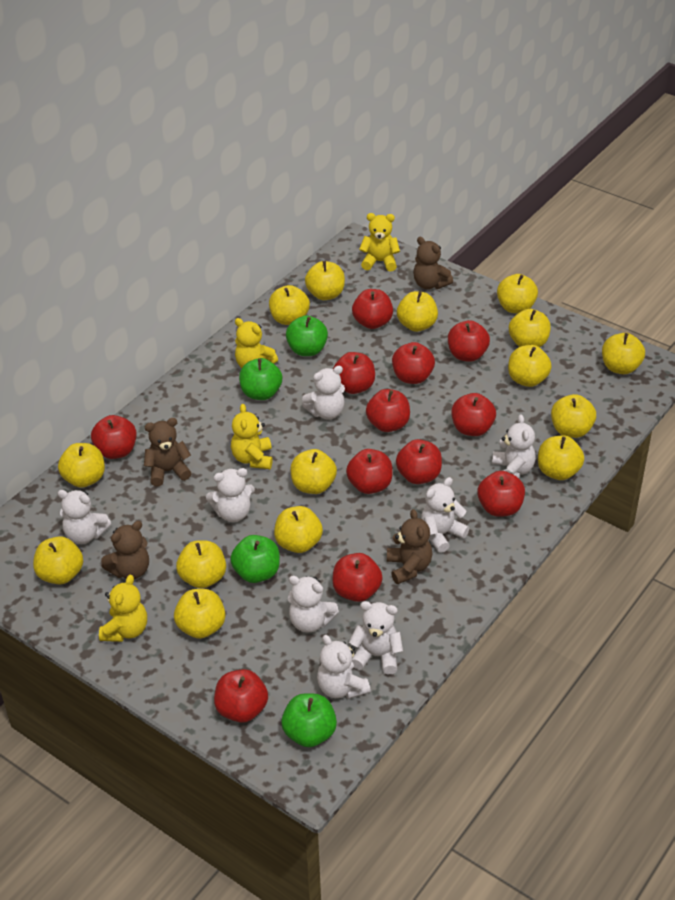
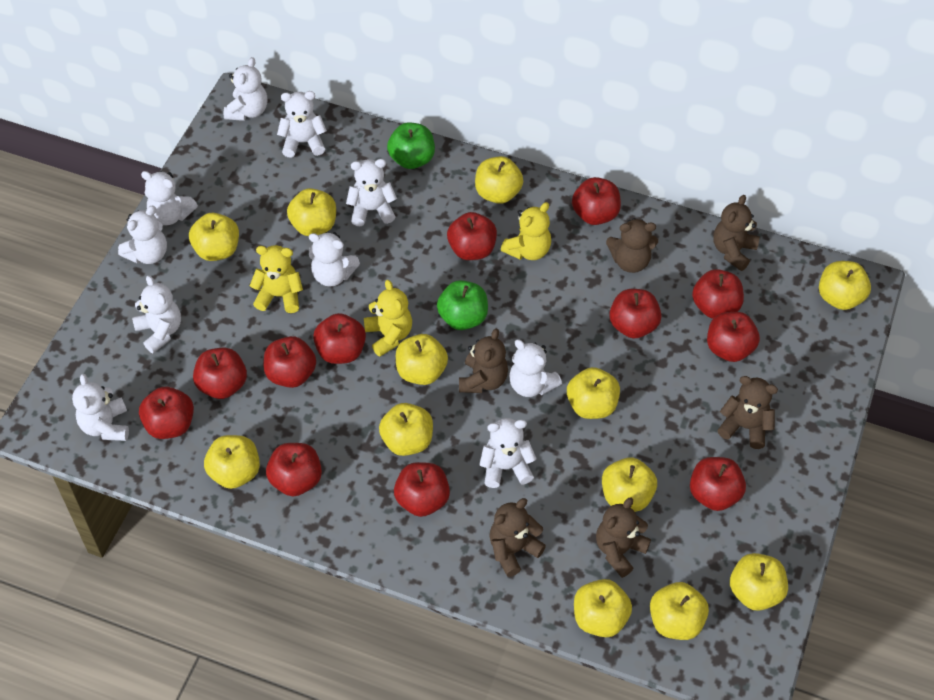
brown teddy bear: [101,521,149,579] [144,418,192,487] [387,509,432,584] [413,237,453,289] = 4 -> [459,329,508,393] [489,498,546,577] [596,497,651,578] [606,218,658,273] [713,195,760,271] [718,376,778,449] = 6
green apple: [230,535,280,583] [239,358,282,400] [281,693,337,747] [286,315,328,356] = 4 -> [387,122,435,169] [437,280,488,330] = 2
white teddy bear: [57,490,111,544] [206,468,255,522] [288,576,339,632] [302,366,345,420] [317,635,371,699] [349,601,403,674] [421,477,469,553] [492,414,536,478] = 8 -> [72,374,129,441] [118,206,167,264] [132,275,181,353] [141,171,198,225] [224,57,267,121] [277,91,327,158] [309,232,360,287] [346,159,397,226] [479,418,537,488] [509,339,562,397] = 10
yellow apple: [33,536,83,585] [58,443,105,488] [174,589,226,639] [176,540,226,589] [269,285,310,325] [274,506,323,553] [290,449,337,494] [305,261,345,300] [397,291,438,332] [497,274,538,313] [508,345,552,387] [509,309,551,347] [538,435,584,480] [551,394,596,438] [602,333,645,374] = 15 -> [189,213,239,261] [204,435,260,489] [287,188,336,236] [379,403,433,456] [396,334,448,385] [475,156,523,204] [567,367,620,419] [574,579,632,637] [602,458,657,512] [650,582,709,640] [730,553,788,611] [819,261,871,310] = 12
yellow teddy bear: [99,575,147,642] [231,404,273,469] [235,318,278,368] [359,213,400,272] = 4 -> [250,245,303,313] [364,280,412,357] [501,202,551,260] = 3

